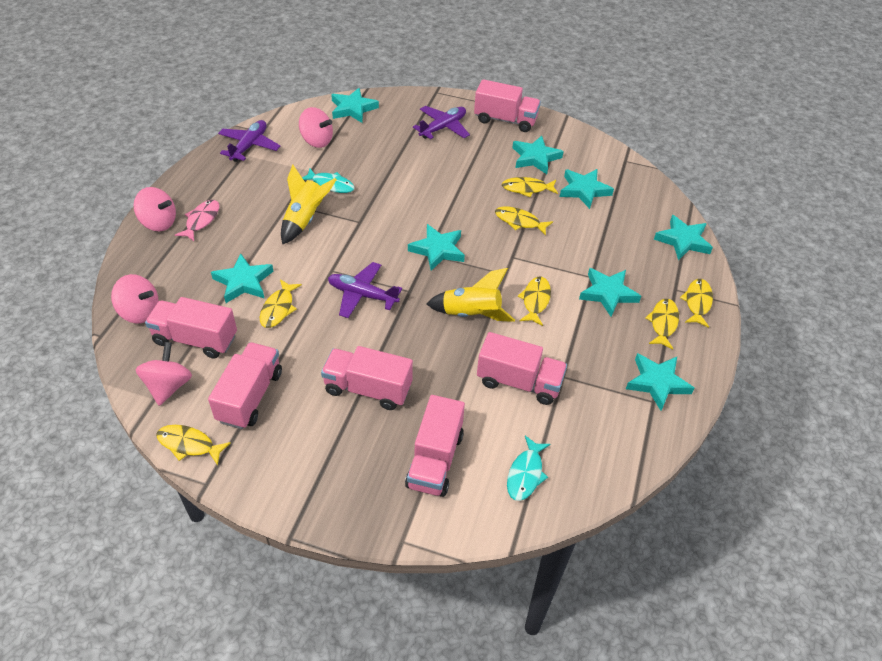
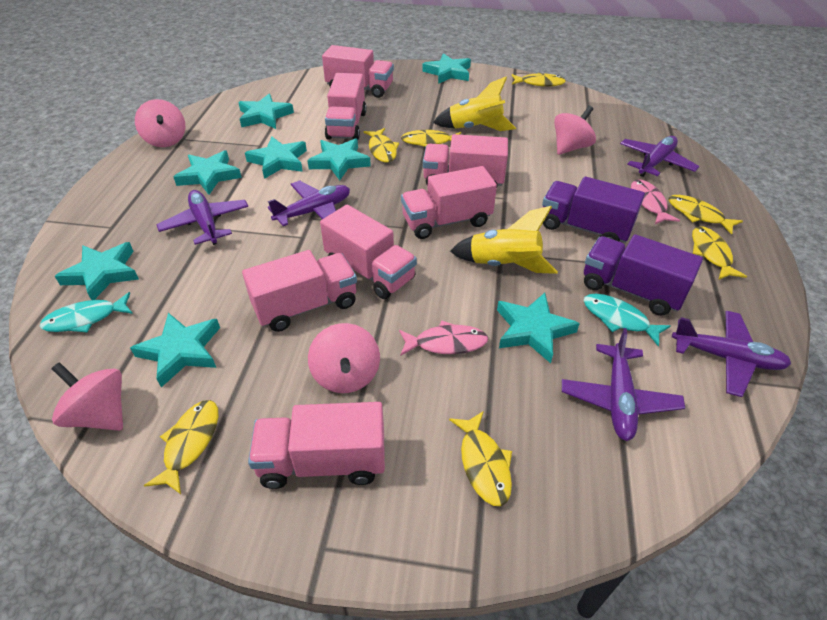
pink fish: [175,200,219,241] = 1 -> [399,321,488,356] [631,179,680,224] = 2
pink truck: [145,297,237,359] [208,342,282,429] [321,346,413,410] [405,395,465,497] [474,79,541,132] [477,332,567,405] = 6 -> [242,250,357,332] [248,402,385,489] [320,205,417,299] [322,45,394,98] [325,73,367,140] [401,166,497,239] [423,134,508,189] = 7
purple plane: [218,120,281,162] [328,262,402,318] [413,106,470,139] = 3 -> [156,190,248,245] [268,180,350,226] [562,328,685,441] [620,136,699,177] [672,311,791,397] = 5
purple truck: none = 0 -> [542,176,645,243] [584,234,703,316] = 2

